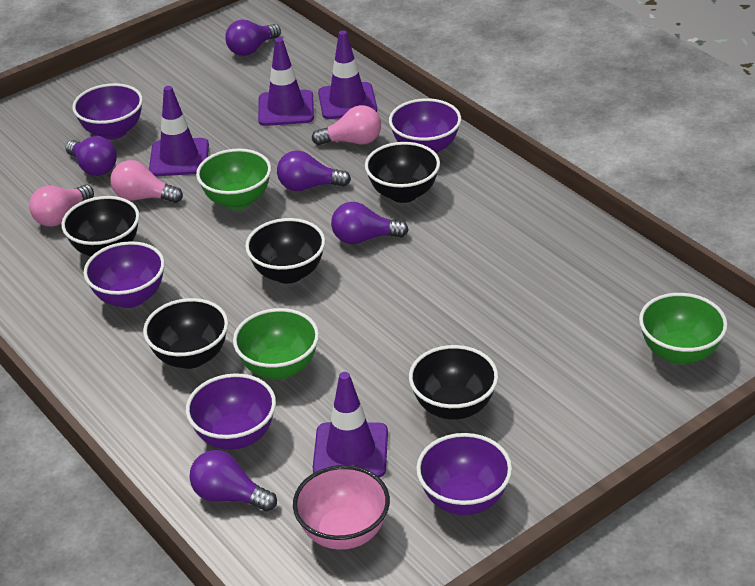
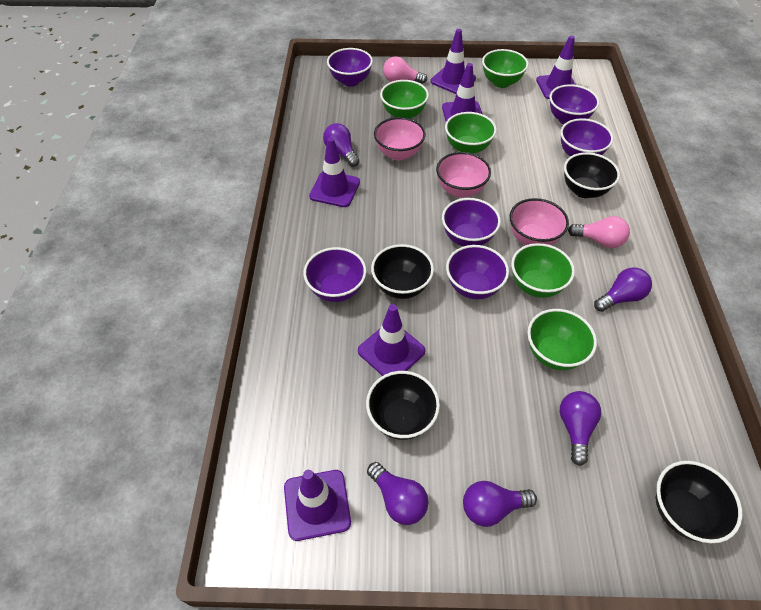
black bowl: [61,196,140,256] [143,298,228,369] [245,218,325,284] [365,142,440,203] [409,345,498,420] = 5 -> [366,371,440,440] [371,244,434,299] [564,152,620,198] [655,461,742,543] = 4
green bowl: [196,149,271,210] [233,308,319,380] [639,293,728,364] = 3 -> [380,80,429,119] [445,112,497,154] [482,49,528,88] [511,243,575,298] [528,309,597,370] = 5
pink bowl: [293,465,390,550] = 1 -> [374,117,426,161] [436,152,491,198] [509,198,569,245] = 3
pink light bulb: [29,185,94,227] [111,160,183,203] [312,105,381,145] = 3 -> [383,56,427,84] [568,216,630,248] = 2
purple bowl: [72,83,143,140] [83,241,165,308] [186,373,276,450] [389,98,461,154] [416,433,512,515] = 5 -> [303,247,366,302] [327,48,373,87] [442,198,501,246] [446,245,509,299] [549,84,599,124] [560,118,613,156] = 6
purple traffic cone: [149,86,209,176] [258,38,314,126] [313,372,388,478] [318,30,377,119] = 4 -> [284,470,351,541] [309,137,360,207] [358,304,425,376] [430,29,476,94] [442,63,482,122] [536,35,576,99] = 6

